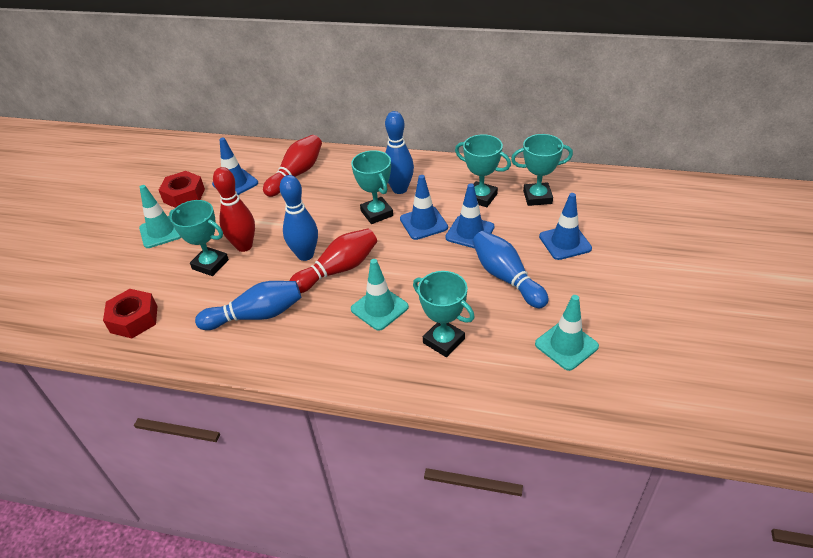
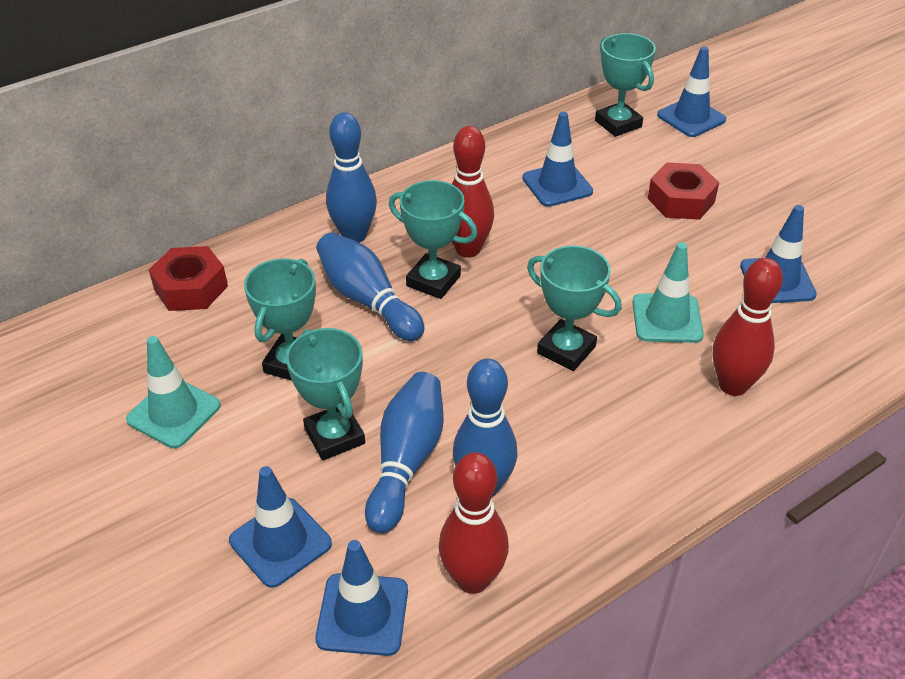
blue traffic cone: [212,137,258,195] [400,175,448,240] [445,183,494,249] [539,193,592,260] = 4 -> [229,466,332,588] [315,540,408,656] [522,112,593,207] [657,47,726,137] [740,205,817,303] = 5
turquoise traffic cone: [139,185,182,248] [351,259,409,331] [535,295,599,371] = 3 -> [126,336,221,448] [632,242,704,343] = 2

